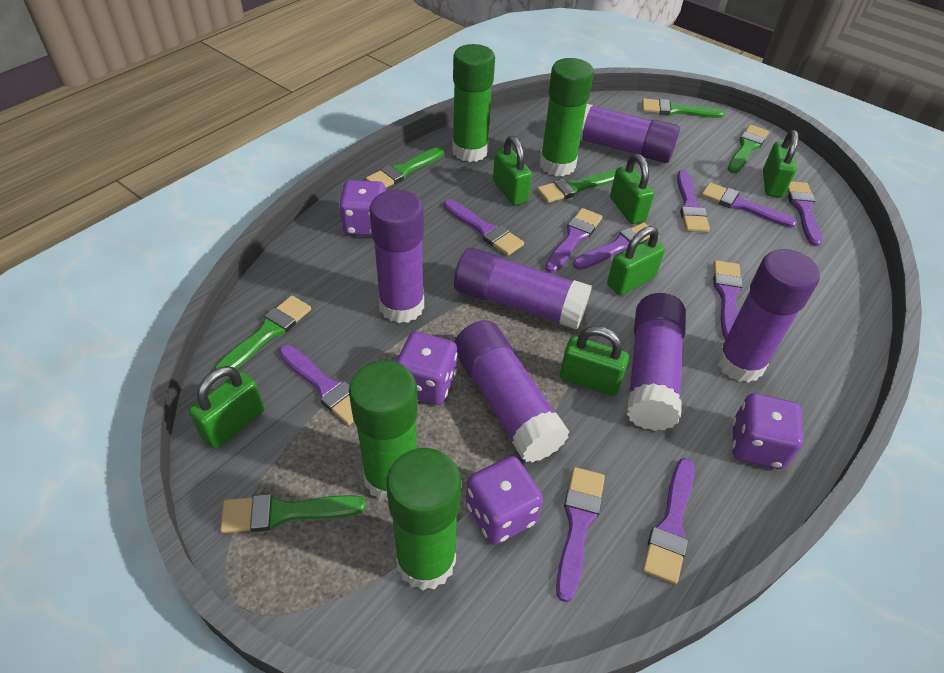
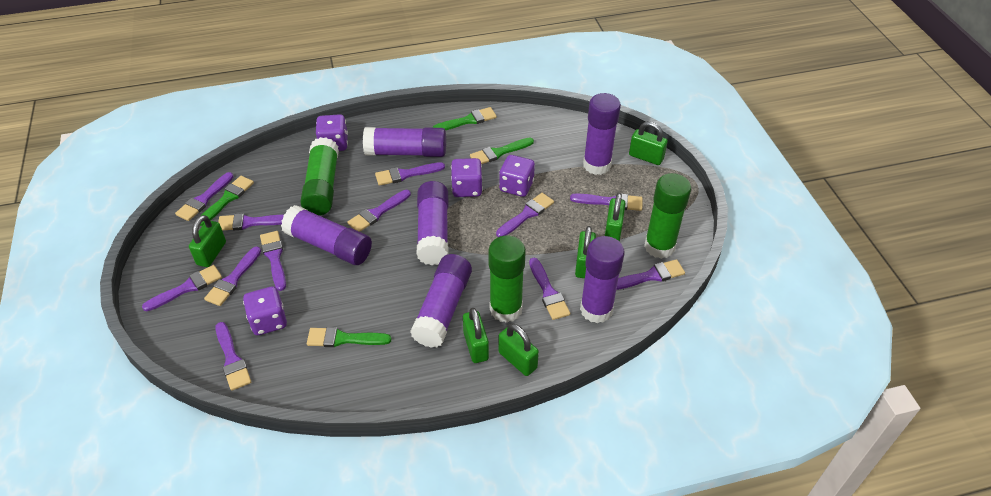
green brush: [214,295,311,377] [220,494,366,533] [366,147,444,188] [537,170,616,203] [642,99,724,118] [728,125,769,173] = 6 -> [200,176,254,226] [307,327,391,347] [432,107,497,130] [470,138,534,164] = 4
green glue stick: [349,360,418,501] [386,448,461,591] [452,44,495,162] [540,58,594,176] = 4 -> [300,137,339,215] [488,235,526,323] [644,173,691,259] = 3
purple brush: [279,344,354,425] [444,199,524,256] [545,208,602,273] [556,467,605,602] [573,222,659,270] [642,458,694,584] [677,170,710,232] [701,182,797,228] [713,260,743,340] [787,181,822,246] = 10 -> [142,265,222,311] [175,172,233,221] [204,246,261,306] [215,322,251,391] [218,213,284,231] [260,231,286,291] [347,190,411,232] [375,162,445,186] [496,193,554,237] [529,258,570,320] [570,194,643,211] [616,259,685,290] = 12

